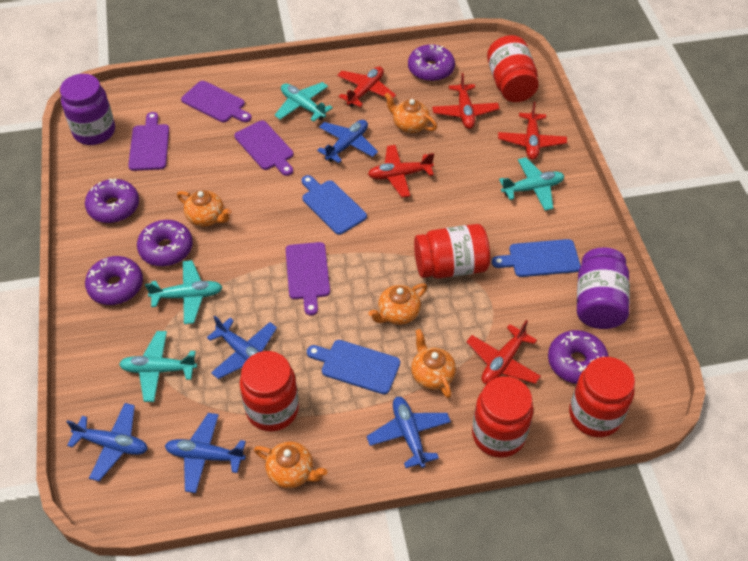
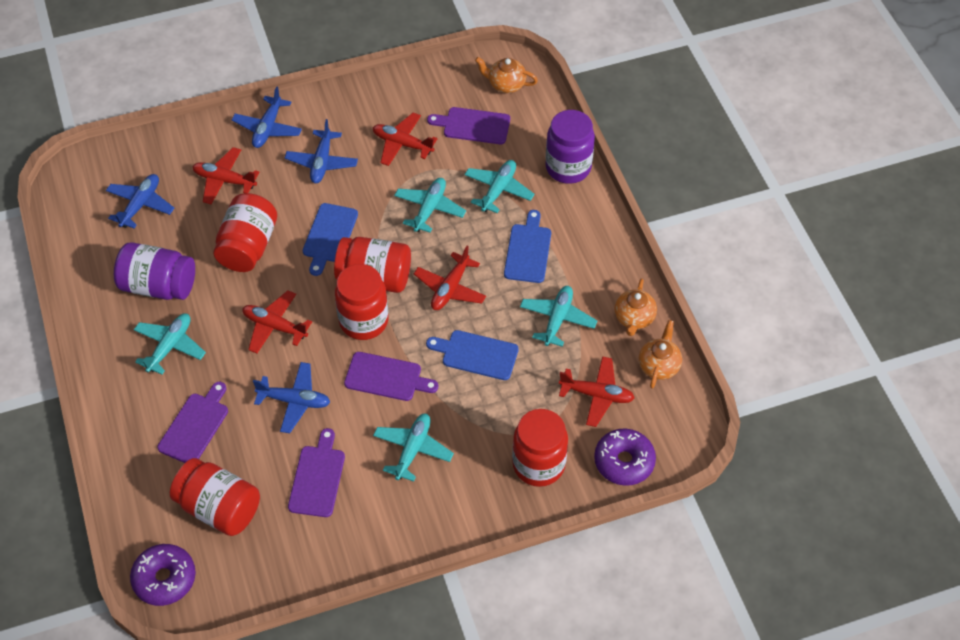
blue plane: [67,403,148,481] [165,413,246,493] [207,316,277,379] [317,120,378,163] [367,397,451,468] = 5 -> [106,174,174,228] [232,87,302,148] [253,362,330,433] [285,119,358,183] = 4
orange teapot: [177,190,232,227] [254,441,327,489] [369,283,427,325] [384,92,437,133] [411,329,456,398] = 5 -> [475,57,538,93] [614,278,657,336] [639,320,682,389] = 3
purple donut: [85,178,139,223] [85,256,143,305] [137,220,193,266] [408,44,455,82] [548,330,609,384] = 5 -> [130,544,196,606] [594,429,656,486] = 2
turquoise plane: [119,331,197,402] [145,260,222,324] [274,82,333,122] [499,157,564,211] = 4 -> [134,314,206,375] [373,414,454,482] [394,178,466,233] [464,160,535,213] [520,286,597,347] = 5

